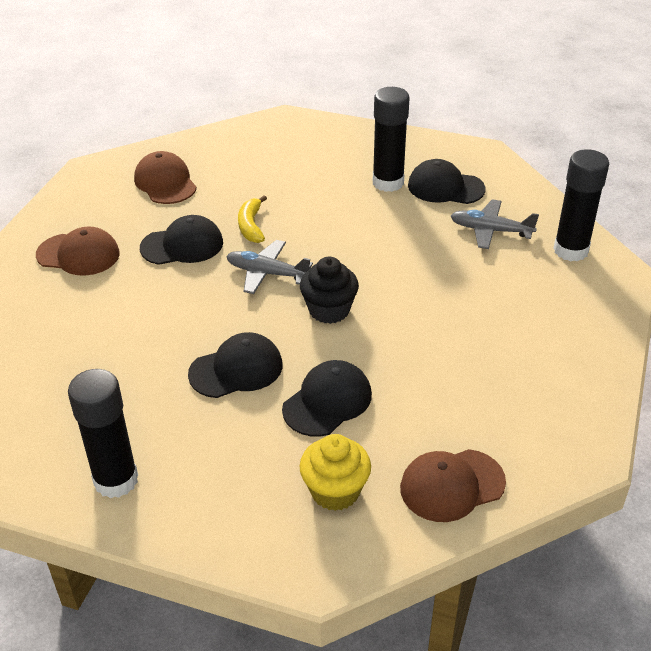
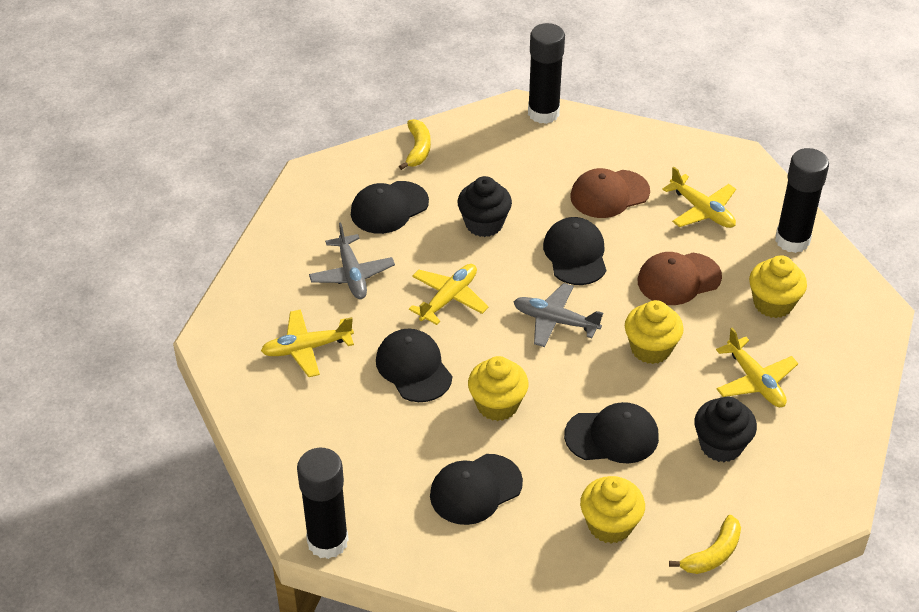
black cap: [140,215,223,265] [188,332,283,398] [282,360,372,437] [408,159,486,204] = 4 -> [351,181,429,234] [376,329,452,402] [430,454,523,525] [543,217,606,285] [564,402,659,463] = 5
black cupcake: [300,257,359,324] = 1 -> [458,176,512,237] [694,397,757,462] = 2
brown cap: [36,227,120,276] [134,151,197,204] [400,449,506,522] = 3 -> [570,168,650,218] [638,252,722,305] = 2
yellow banana: [238,195,267,243] = 1 -> [399,119,431,170] [669,515,741,574] = 2
yellow cupcake: [299,434,371,511] = 1 -> [468,356,528,421] [580,476,645,544] [625,300,684,364] [749,255,807,318] = 4
yellow plane: none = 0 -> [261,309,354,377] [409,264,489,325] [662,167,736,228] [716,328,799,407] = 4

